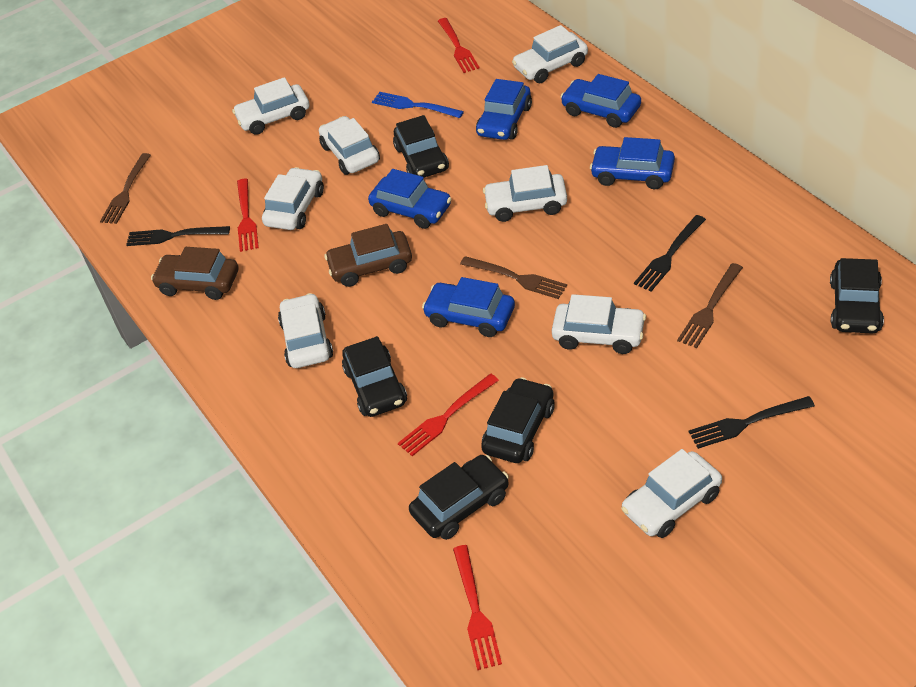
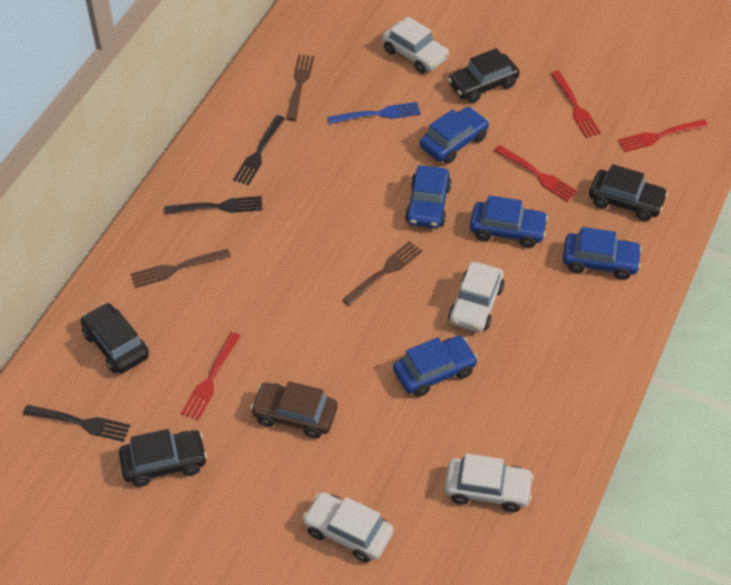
black car: [342,336,407,417] [393,115,449,178] [409,455,509,540] [481,377,555,463] [830,258,884,334] = 5 -> [81,303,149,373] [119,429,207,487] [448,48,519,103] [589,164,668,221] = 4
brown car: [151,247,238,300] [325,224,412,287] = 2 -> [250,381,338,439] = 1
white car: [232,77,309,135] [262,167,324,230] [278,293,333,368] [319,116,380,175] [483,165,567,222] [512,25,588,83] [552,294,646,354] [621,449,722,538] = 8 -> [302,492,394,563] [382,17,449,73] [445,454,534,512] [448,262,505,332] = 4

